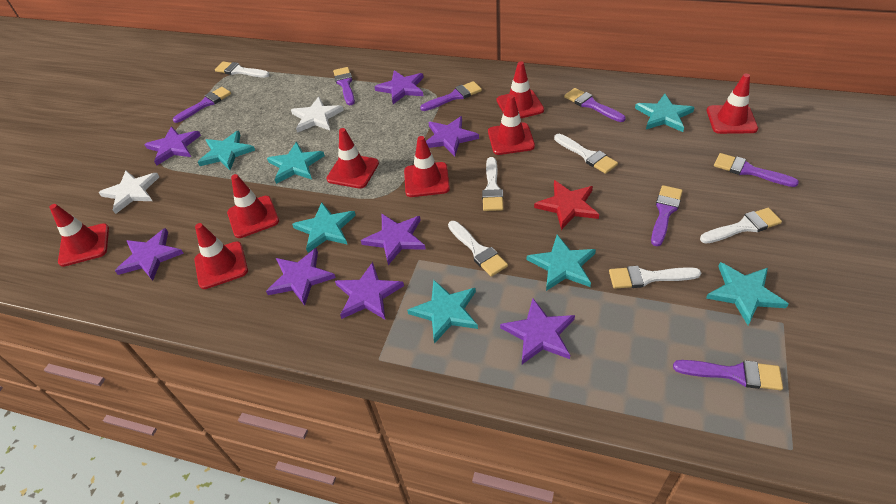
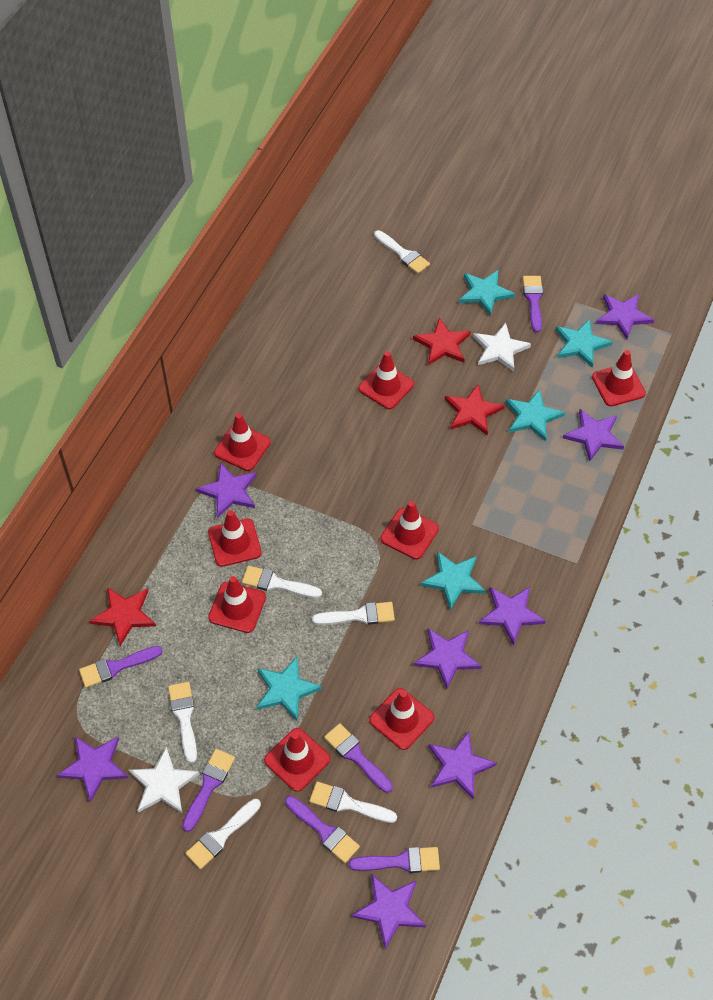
purple brush: [173,87,231,123] [333,67,355,105] [420,81,482,111] [564,88,626,122] [651,185,683,246] [673,360,783,390] [714,153,799,187] = 7 -> [79,646,163,688] [183,749,235,832] [285,796,360,863] [324,723,393,793] [349,847,440,873] [523,276,543,333] = 6
red star: [534,180,599,230] = 1 -> [89,587,156,646] [413,317,471,365] [445,384,505,436] = 3
turquoise star: [198,130,255,170] [267,142,325,184] [292,202,356,252] [407,280,478,344] [527,235,596,291] [635,94,695,132] [706,262,789,325] = 7 -> [257,657,322,721] [420,551,486,610] [459,270,515,316] [505,389,565,441] [555,319,613,368] = 5

